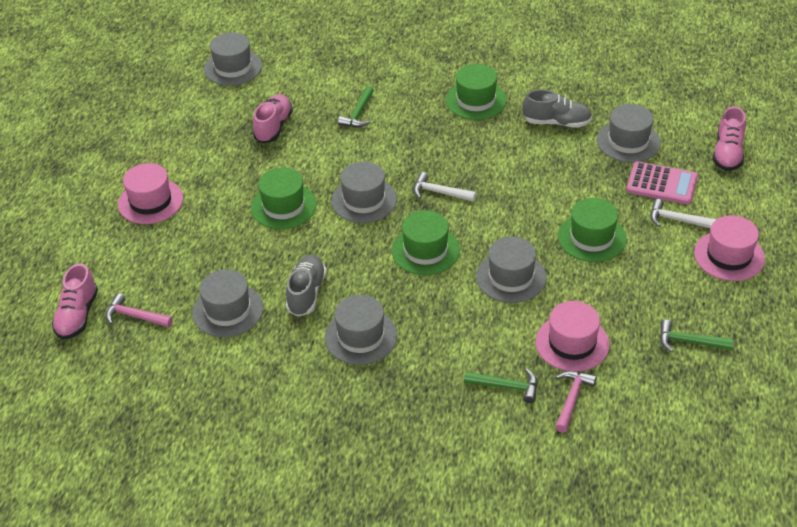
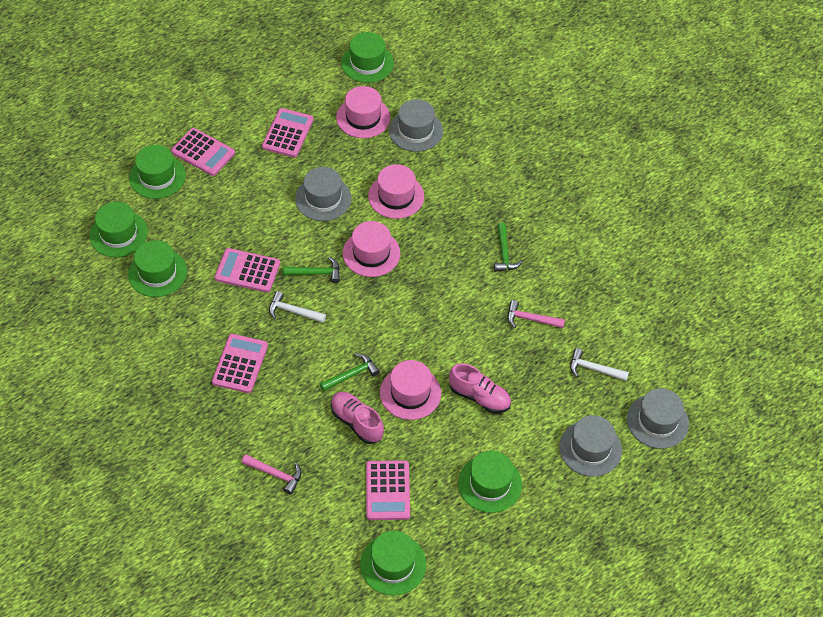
green hat: [251,168,317,229] [392,210,460,275] [446,64,507,120] [558,198,627,262] = 4 -> [90,202,148,257] [128,240,187,297] [129,145,186,199] [341,32,394,83] [360,531,426,595] [458,451,522,513] = 6
grey hat: [192,269,263,337] [204,32,262,86] [325,295,397,365] [331,162,397,223] [476,236,546,303] [597,104,661,162] = 6 -> [295,167,352,221] [389,99,443,152] [559,415,622,477] [627,388,689,449] = 4
grey shoe: [286,255,327,317] [522,89,592,128] = 2 -> none = 0
pink calculator: [626,161,698,204] = 1 -> [171,128,235,176] [212,334,268,393] [215,248,280,293] [262,108,314,158] [366,460,410,520] = 5
pink hat: [118,163,183,224] [535,301,610,372] [694,215,765,281] = 3 -> [336,86,390,138] [343,221,400,277] [368,164,424,219] [380,360,441,420] = 4
pink shoe: [52,263,98,340] [253,94,293,143] [713,107,746,171] = 3 -> [331,392,384,444] [449,363,511,413] = 2

